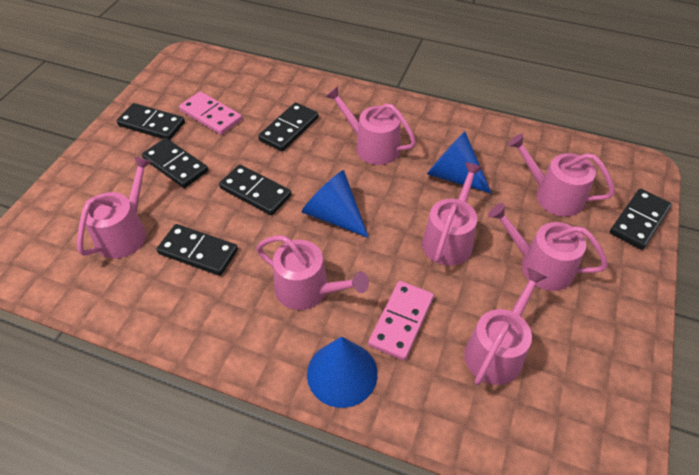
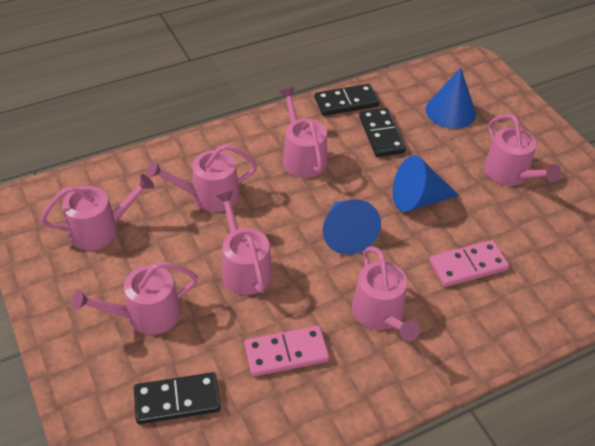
black domino: [116,103,185,140] [142,138,208,188] [157,224,238,276] [219,164,292,215] [258,102,319,152] [610,188,672,250] = 6 -> [134,372,221,424] [314,84,380,116] [359,108,406,157] = 3

